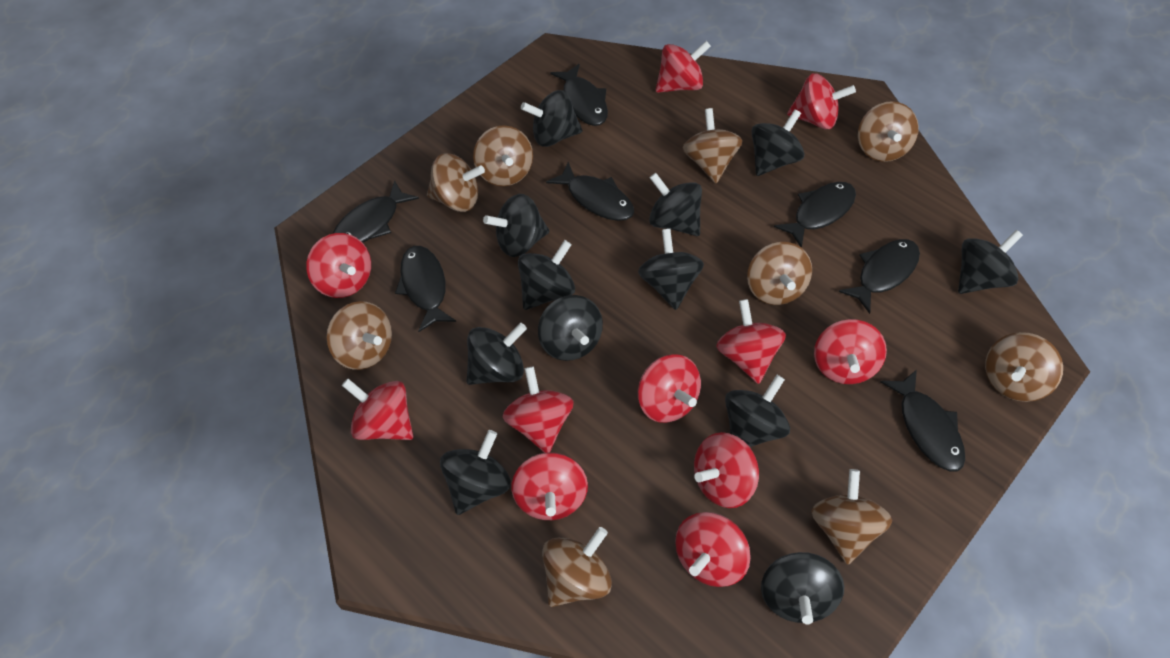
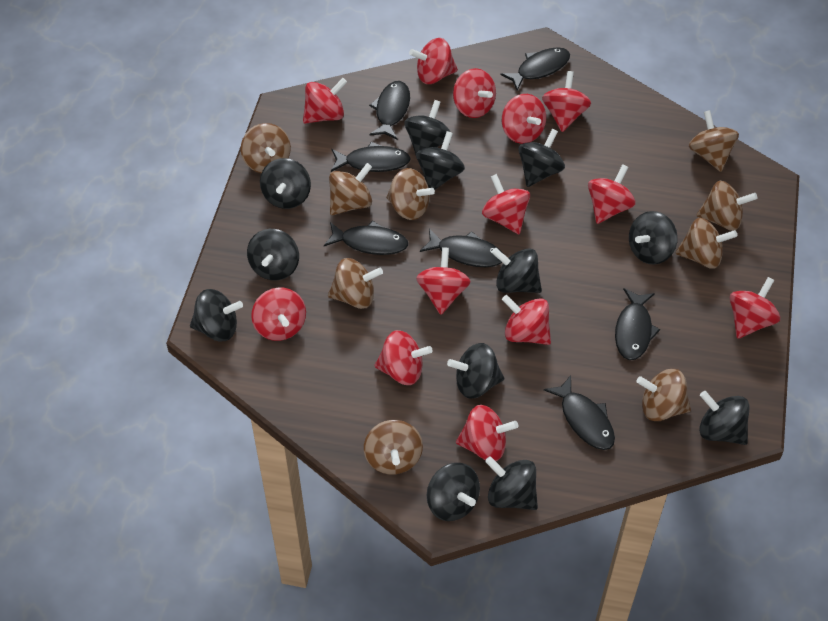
red spinning top: [306,233,371,298] [342,379,413,440] [502,366,574,453] [511,452,588,520] [638,354,701,423] [656,41,711,93] [675,512,750,587] [694,432,759,508] [716,299,786,384] [787,73,856,129] [814,319,887,384] = 11 -> [251,287,306,341] [303,78,347,124] [374,330,433,385] [409,38,458,84] [416,247,471,315] [453,68,496,118] [456,405,518,461] [482,174,530,234] [502,94,546,144] [502,295,551,345] [542,71,591,132] [588,164,636,224] [730,277,780,339] = 13

